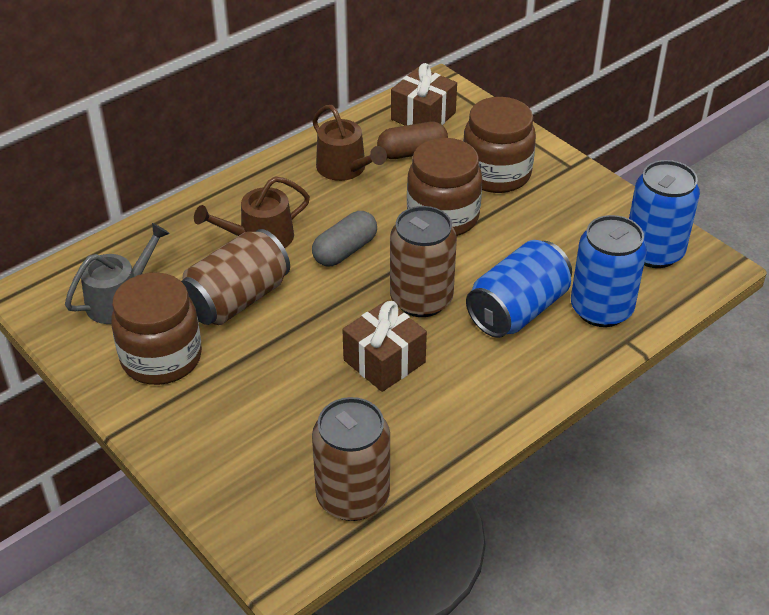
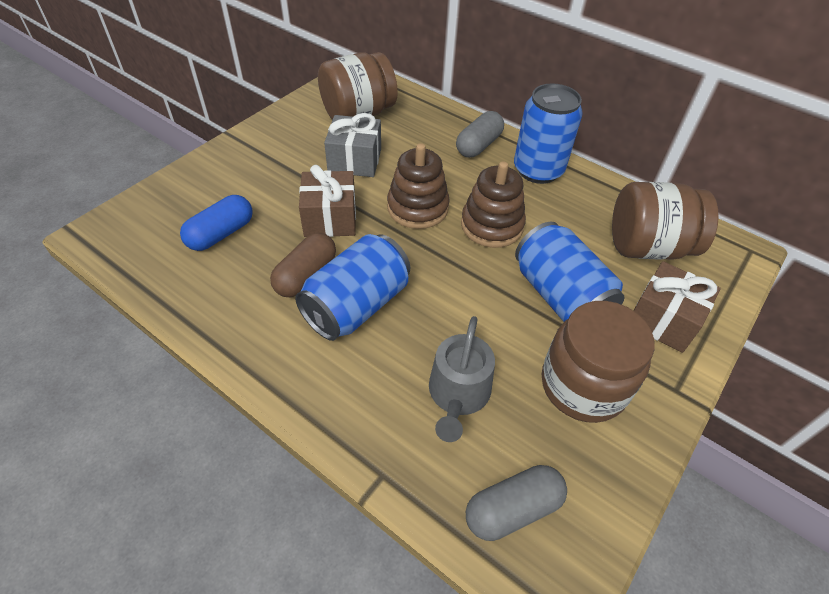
blue capsule: none = 0 -> [180,195,253,251] = 1
brown can: [181,229,290,325] [312,397,390,521] [390,206,457,317] = 3 -> none = 0
brown stacking toy: none = 0 -> [387,143,450,229] [461,161,526,248] = 2
brown watering can: [194,176,310,248] [312,105,387,181] = 2 -> none = 0
grey capsule: [312,211,377,267] = 1 -> [456,111,504,157] [466,465,567,541] = 2
grey gift: none = 0 -> [324,113,381,177] = 1

